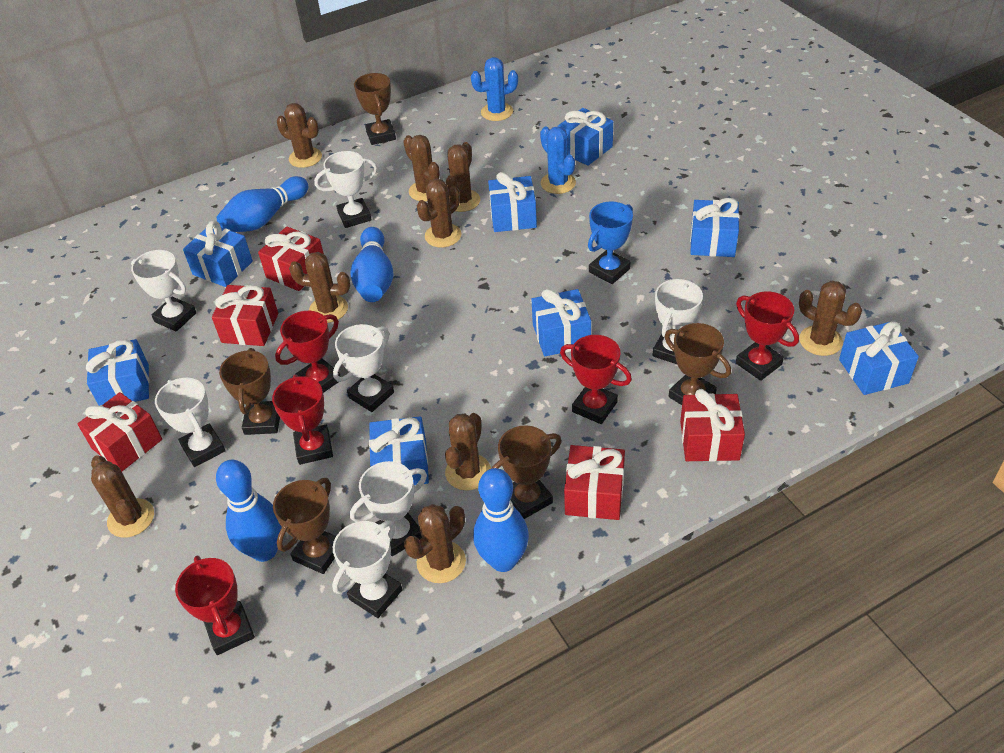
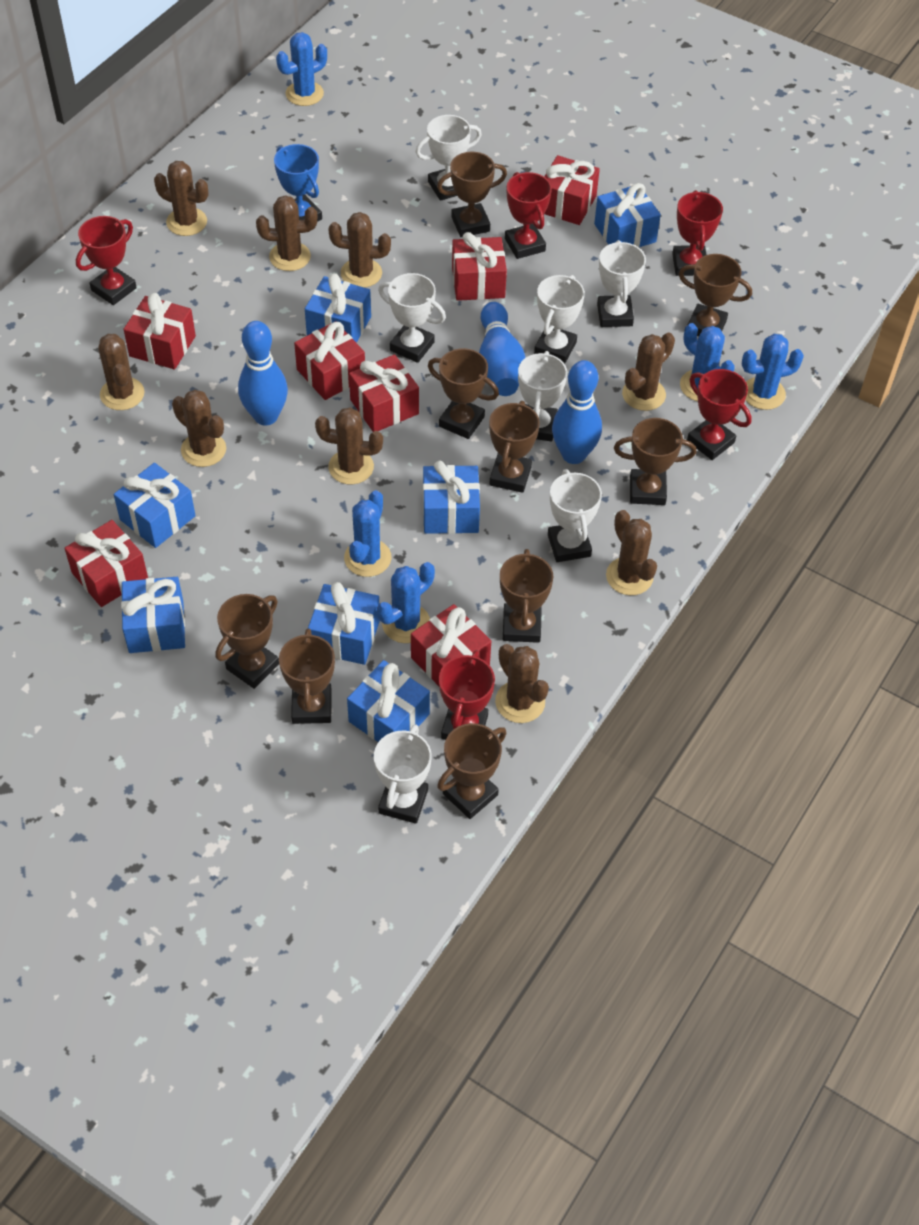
blue bowling pin: [216,460,282,562] [217,176,308,232] [350,227,394,302] [473,468,529,572] = 4 -> [238,321,288,425] [479,302,526,396] [552,360,602,464] = 3
blue cactus: [471,57,518,121] [540,127,576,194] = 2 -> [276,32,327,106] [344,490,392,577] [377,562,435,643] [680,323,735,401] [742,334,804,410] = 5
blue gift: [86,339,149,406] [183,221,253,287] [369,416,429,485] [488,172,537,232] [531,289,591,356] [557,108,613,166] [690,198,739,257] [839,321,919,395] = 8 -> [114,463,195,548] [121,577,185,653] [305,273,371,343] [308,582,380,665] [347,660,430,742] [423,461,480,534] [594,183,661,247] = 7
brown trophy: [219,348,280,435] [273,478,336,574] [354,73,396,145] [491,426,562,519] [665,323,731,405] = 5 -> [215,594,279,689] [279,629,335,724] [428,348,499,439] [437,152,507,237] [437,723,507,819] [489,401,540,493] [500,549,553,643] [614,418,696,505] [679,254,752,336] = 9
red gift: [77,392,162,471] [212,285,278,346] [258,226,324,291] [564,445,625,520] [680,389,745,462] = 5 -> [64,520,148,607] [124,293,196,369] [294,321,365,400] [349,355,419,432] [411,604,491,686] [452,232,507,301] [544,155,600,225] = 7

